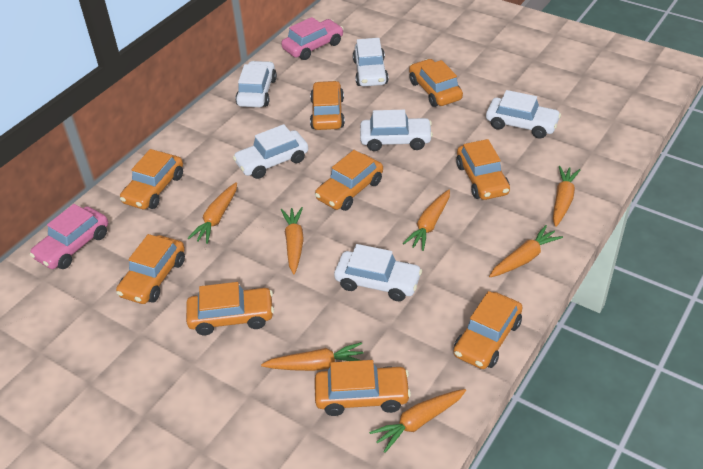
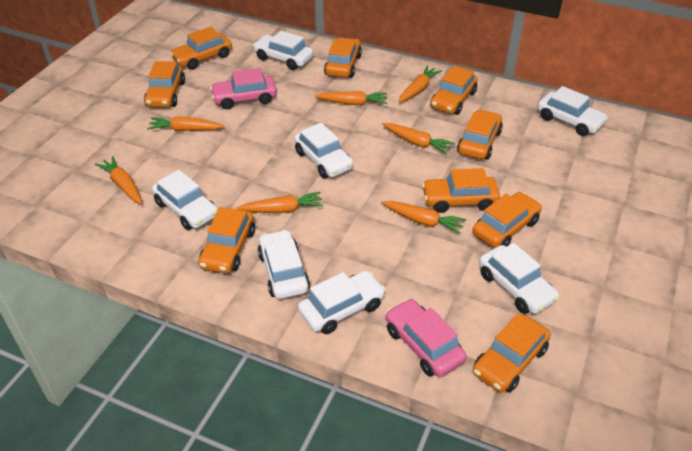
white car: [233,124,308,179] [235,61,277,107] [334,244,422,301] [353,38,389,86] [360,110,433,151] [486,90,561,139] = 6 -> [152,170,218,230] [253,31,313,70] [258,229,310,299] [294,123,353,178] [298,271,386,334] [479,243,559,314] [537,86,608,136] = 7

